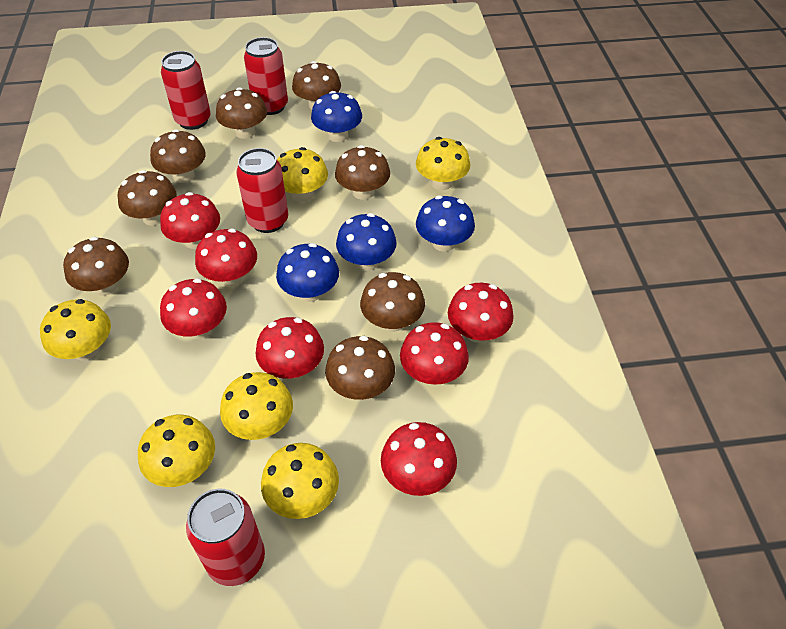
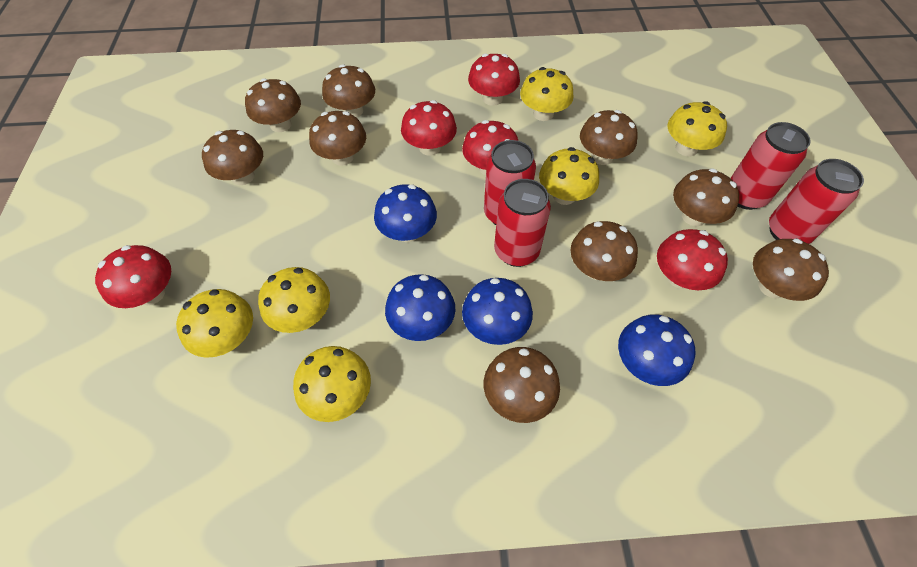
brown mushroom: [63,237,129,296] [118,170,177,225] [150,129,206,183] [216,87,267,139] [292,61,341,109] [325,336,395,400] [335,145,390,200] [360,272,425,332] = 8 -> [202,130,263,185] [245,78,301,132] [309,111,366,166] [322,64,375,118] [484,347,560,423] [571,221,638,281] [580,110,638,165] [673,168,739,226] [753,238,829,301] = 9
red mushroom: [160,192,220,249] [160,278,227,339] [195,228,257,286] [255,317,324,379] [381,422,457,496] [400,322,469,385] [448,283,514,343] = 7 -> [95,245,171,308] [401,100,457,156] [462,120,518,175] [468,53,520,106] [657,229,728,290] = 5

